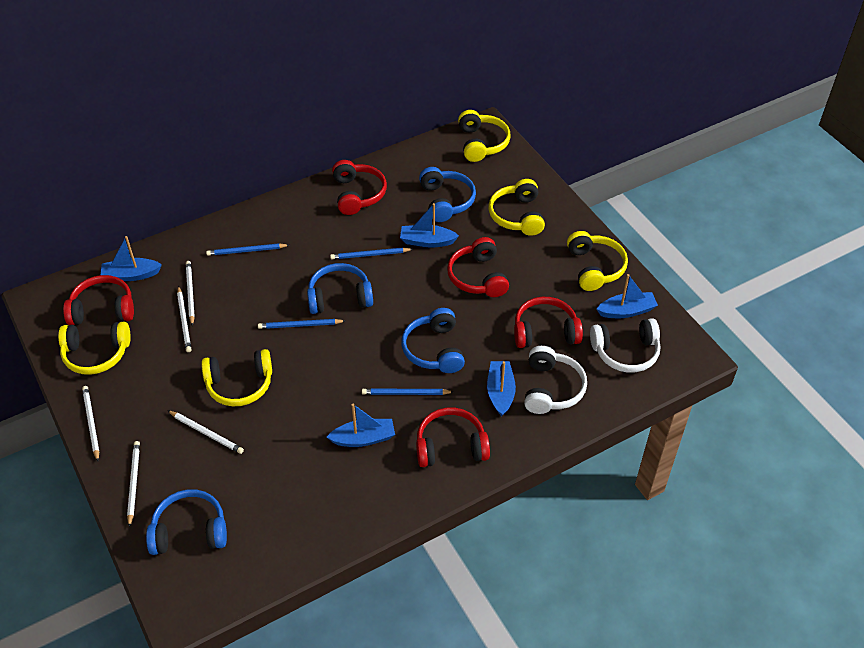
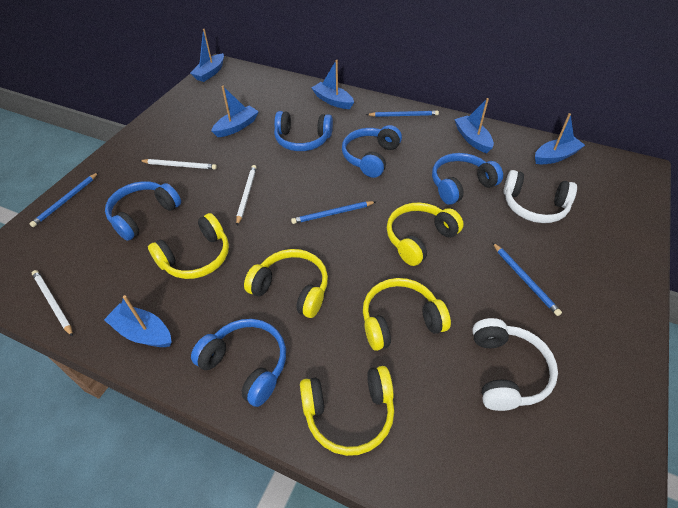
blue boat: [101,236,162,281] [327,404,395,447] [400,203,459,247] [487,361,516,416] [596,274,658,318] = 5 -> [104,295,171,347] [190,29,224,82] [211,86,259,137] [312,60,354,109] [454,98,494,153] [535,113,585,164] = 6
blue headphones: [146,489,227,555] [307,263,373,314] [401,308,465,373] [419,167,476,222] = 4 -> [105,181,181,241] [191,319,286,407] [274,111,333,151] [342,125,402,178] [432,153,503,205] = 5
red headphones: [63,275,134,325] [332,160,387,215] [416,408,490,467] [447,237,509,297] [514,297,583,348] = 5 -> none = 0
white pencil: [82,386,99,461] [127,441,140,527] [167,410,244,454] [177,286,192,352] [186,261,195,326] = 5 -> [32,270,73,337] [140,159,217,169] [236,165,257,225] = 3

